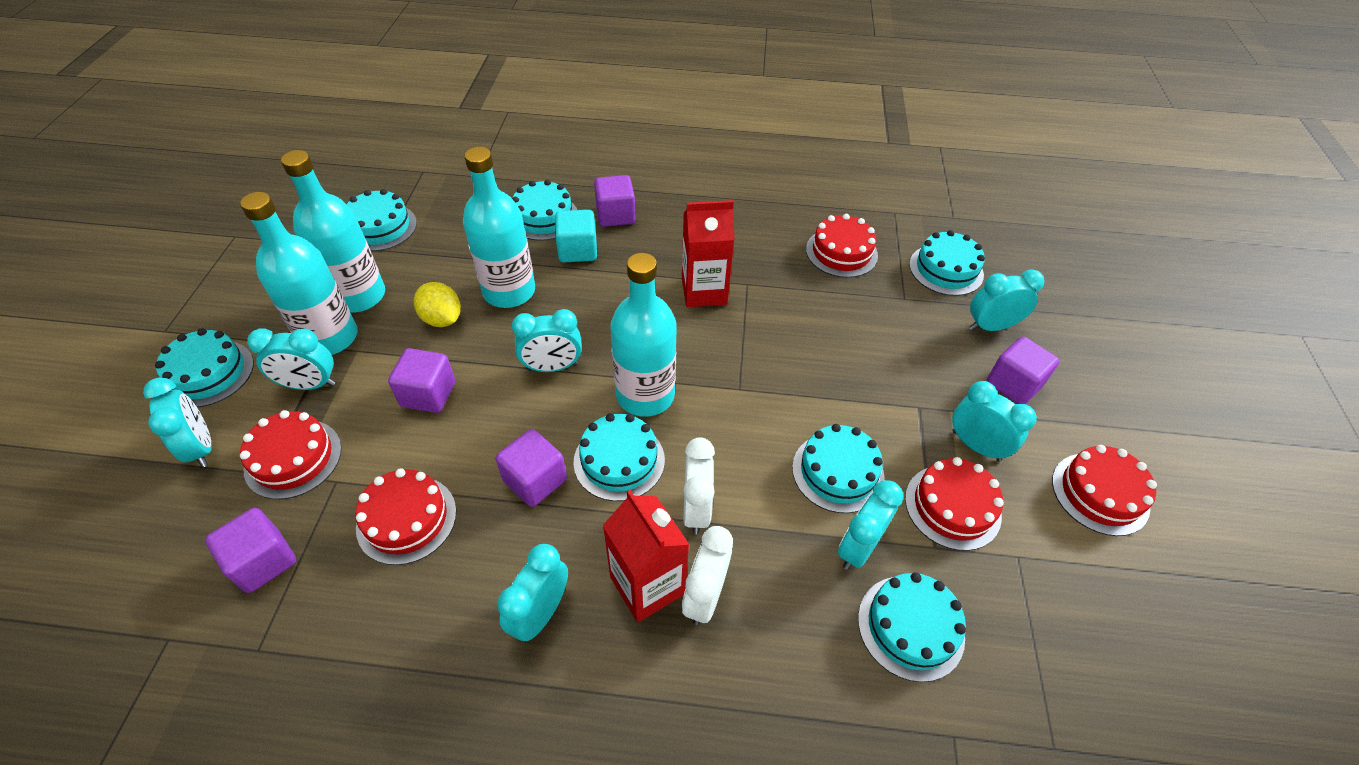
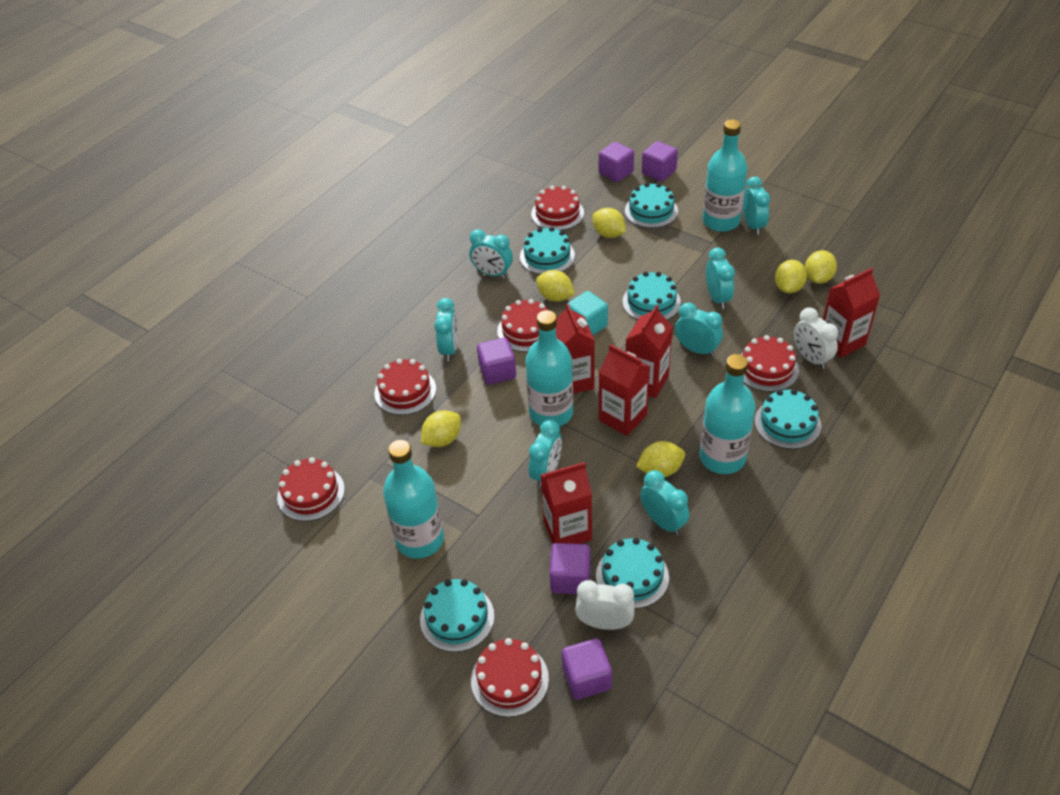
red cake: [240,410,342,499] [355,468,456,565] [806,214,878,278] [905,457,1004,551] [1052,445,1157,536] = 5 -> [277,457,345,521] [374,359,436,415] [471,638,549,717] [497,299,548,352] [531,186,584,231] [741,335,799,392] = 6
red carton: [602,490,690,622] [682,200,735,307] = 2 -> [541,462,592,544] [556,304,595,394] [599,344,650,436] [626,305,673,398] [823,268,880,358] = 5
turquoise cake: [155,328,254,407] [347,189,417,251] [512,180,577,241] [574,413,665,501] [792,424,885,513] [858,572,966,682] [909,230,985,296] = 7 -> [420,579,495,652] [520,227,575,275] [596,538,669,608] [623,272,681,320] [625,183,678,228] [755,389,821,449] = 6
yellow lemon: [414,282,461,327] = 1 -> [421,410,461,447] [536,270,575,302] [593,208,626,238] [636,441,685,477] [775,260,807,293] [805,250,837,284] = 6

